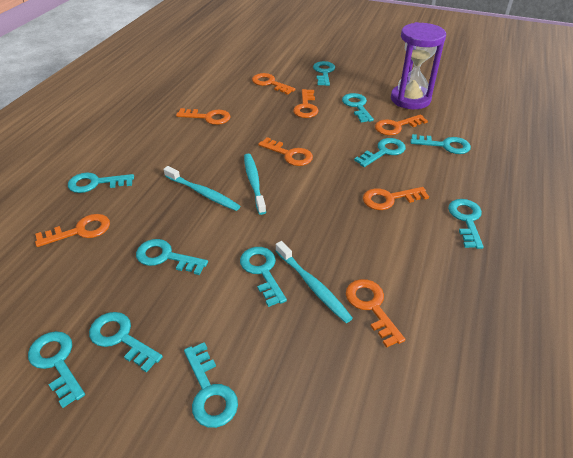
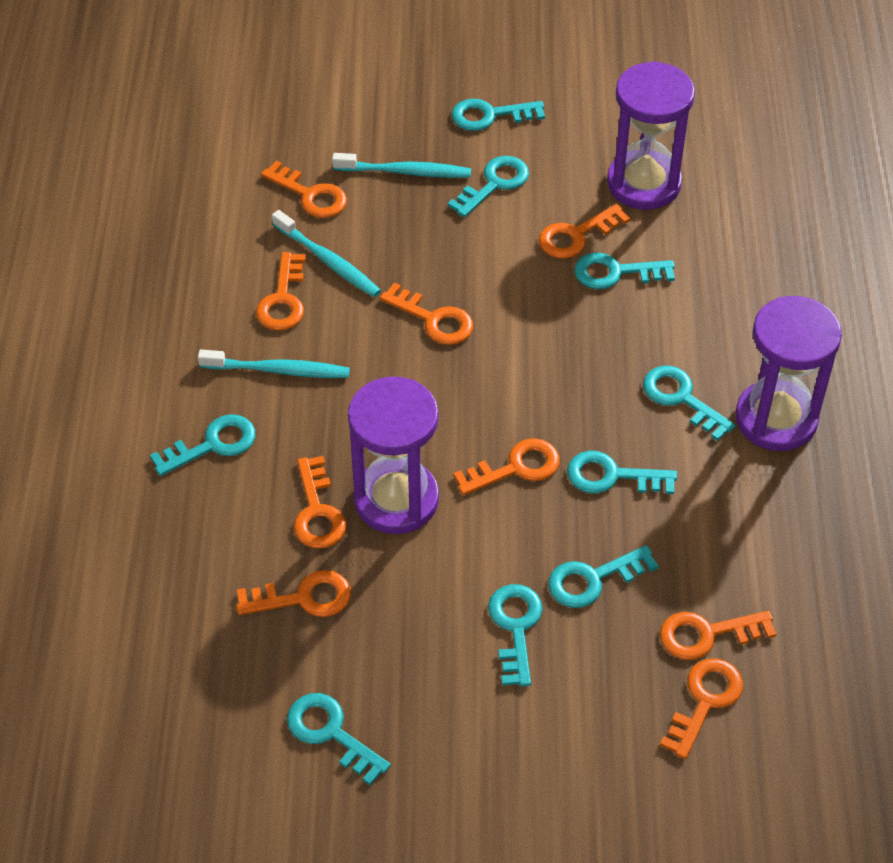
orange key: [35,214,110,247] [176,108,230,125] [252,73,296,95] [258,137,313,166] [293,89,319,118] [346,279,405,348] [363,187,429,210] [375,114,428,135] = 8 -> [236,570,351,617] [256,252,306,331] [261,161,347,218] [294,456,347,549] [380,282,473,345] [453,438,560,495] [539,204,630,259] [660,611,776,660] [660,658,743,759] = 9
purple hourglass: [391,22,446,109] = 1 -> [348,377,439,534] [607,61,695,210] [735,296,842,451] = 3
turquoise key: [28,331,85,408] [68,173,134,193] [89,312,163,373] [136,239,208,275] [184,342,238,428] [240,247,287,307] [313,61,335,86] [342,93,374,123] [354,138,406,167] [410,134,471,154] [448,199,484,249] = 11 -> [150,414,256,476] [287,693,391,785] [448,156,529,217] [452,99,545,131] [488,584,543,687] [548,545,659,608] [567,451,677,494] [575,252,675,289] [643,366,736,441] = 9

